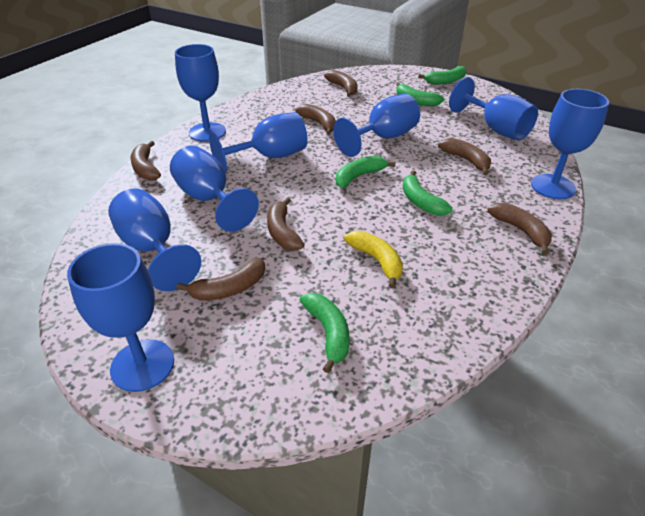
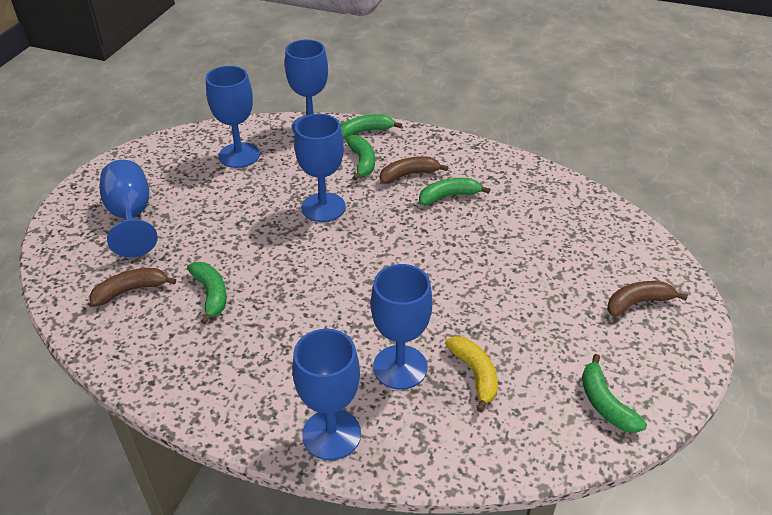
blue goblet: [67,243,174,392] [108,188,201,291] [170,145,259,232] [175,44,226,142] [209,112,308,173] [333,93,420,157] [449,77,538,140] [531,89,609,199] = 8 -> [100,160,158,257] [206,66,260,168] [285,39,328,133] [293,329,361,460] [294,114,346,222] [371,264,432,390] = 6
brown banana: [130,141,161,180] [177,258,265,301] [267,197,305,251] [295,104,336,135] [324,70,357,97] [438,138,491,175] [487,203,552,254] = 7 -> [89,268,176,307] [380,156,449,184] [607,281,688,317] = 3

